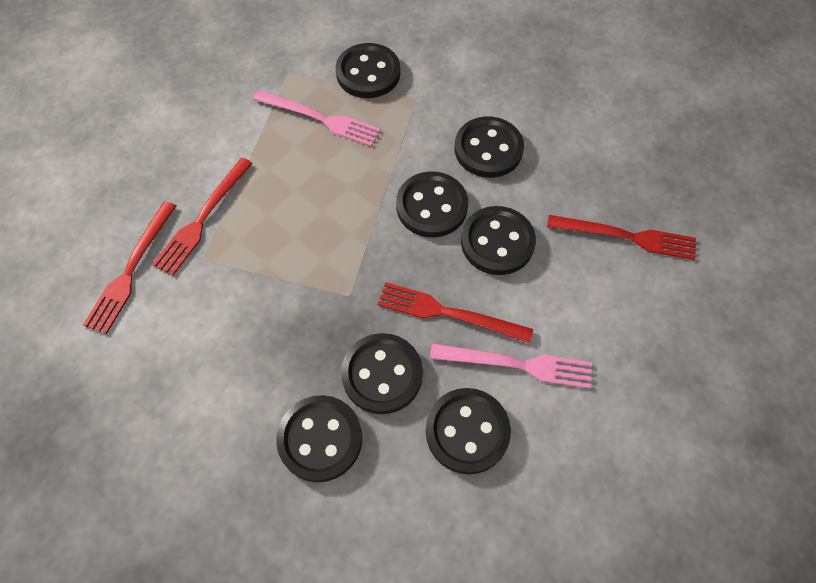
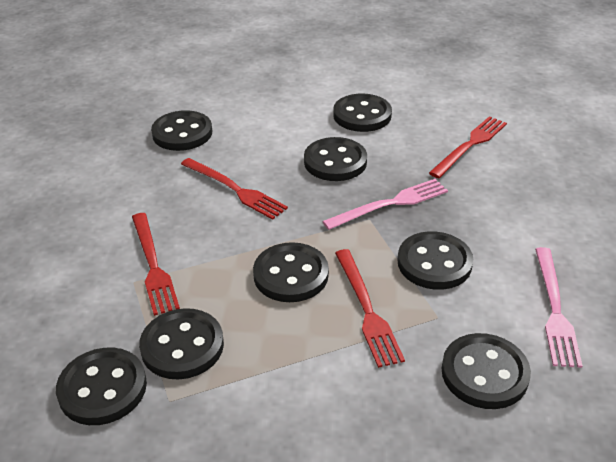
black button: [276,395,362,482] [336,43,400,98] [341,333,423,414] [396,172,468,237] [426,388,511,474] [455,116,524,178] [461,206,536,275] = 7 -> [56,348,147,425] [139,308,224,379] [151,110,212,151] [253,242,329,302] [304,137,367,181] [333,94,392,132] [398,231,473,290] [441,333,531,409] = 8

